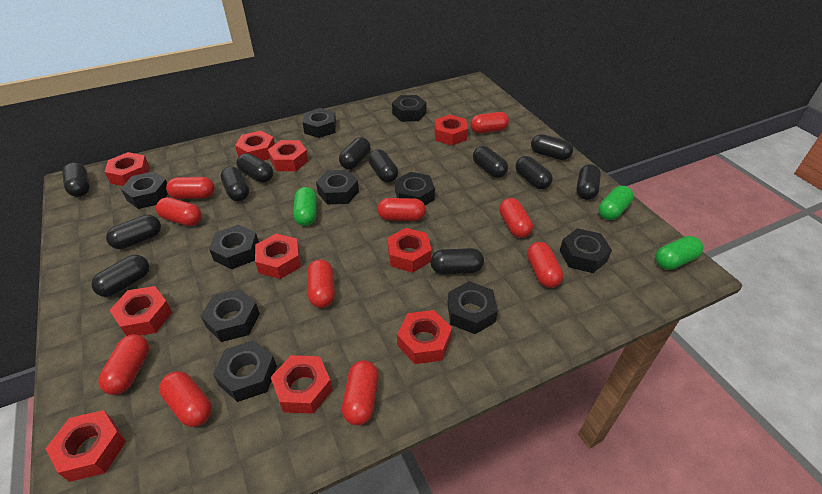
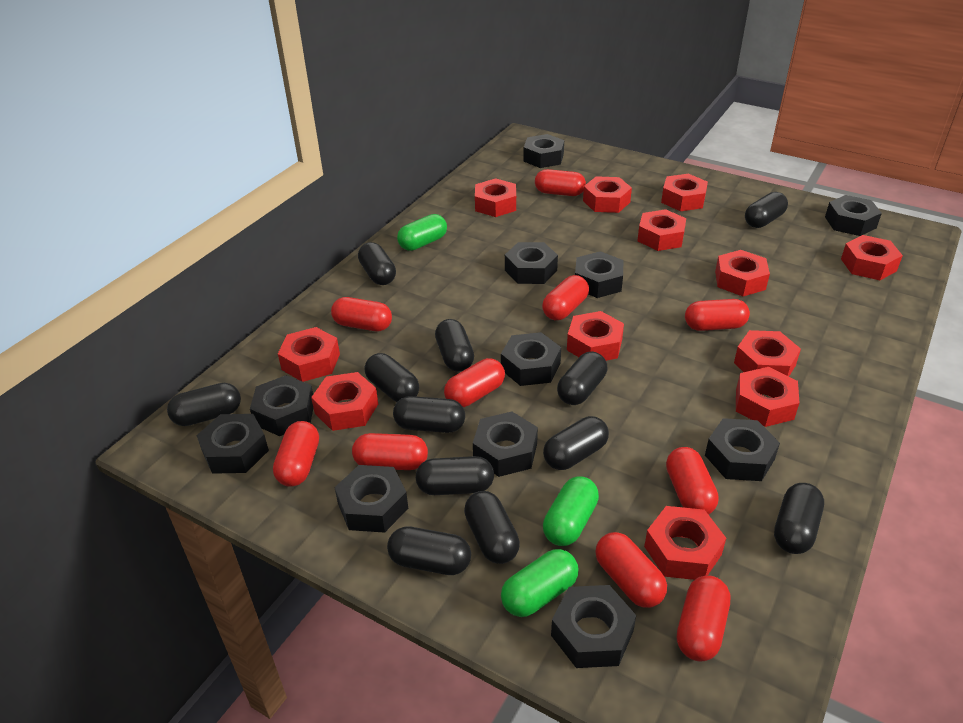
black nut: [121,171,168,209] [201,289,260,342] [209,224,259,269] [213,340,277,402] [302,108,336,138] [316,170,359,205] [392,95,427,122] [395,172,435,205] [447,281,498,334] [560,228,612,273] = 10 -> [196,414,269,474] [250,375,313,436] [334,465,408,533] [473,412,538,477] [501,332,561,386] [505,242,558,284] [523,134,564,168] [551,585,636,668] [575,251,623,298] [705,418,780,481] [825,195,882,236] = 11
red nut: [45,410,126,482] [105,152,150,186] [110,286,172,336] [235,131,275,161] [255,234,301,279] [268,140,308,171] [271,355,333,414] [387,228,432,273] [397,310,452,364] [434,115,468,145] = 10 -> [278,327,340,382] [311,372,378,431] [475,178,516,217] [567,311,624,361] [583,176,632,213] [637,209,686,251] [644,506,726,580] [661,174,708,211] [715,250,770,296] [734,330,801,376] [736,367,799,427] [841,235,903,280] = 12

